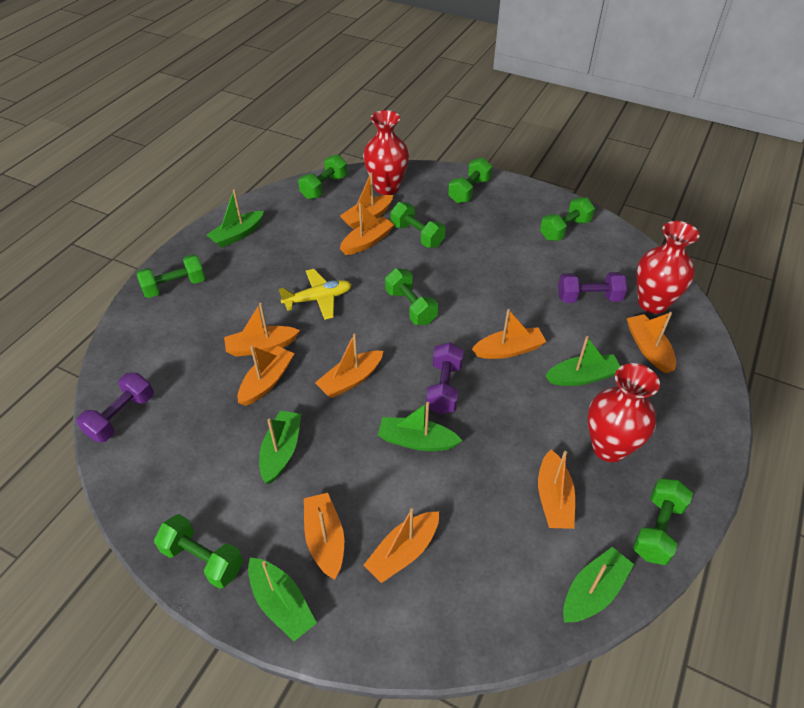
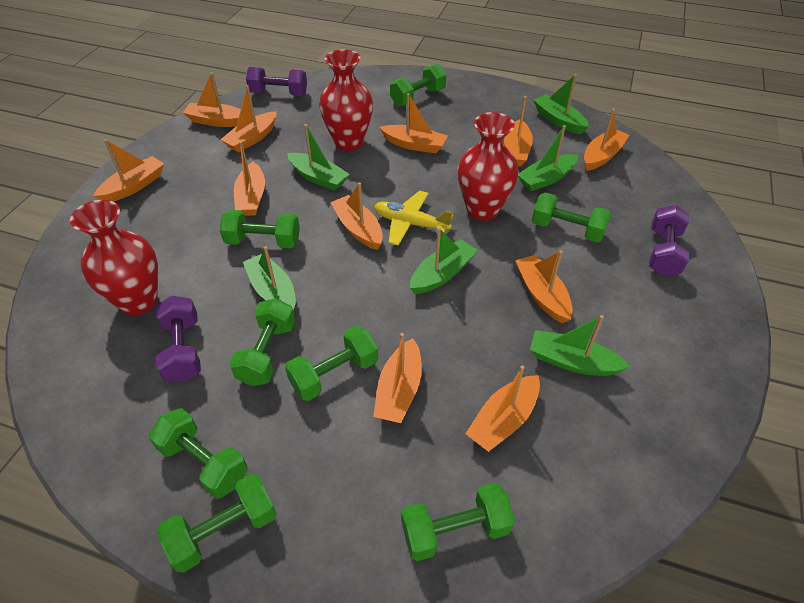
orange boat: [224,303,300,357] [238,345,294,406] [304,493,344,580] [315,334,383,398] [340,172,393,229] [340,202,395,255] [364,508,439,583] [472,309,546,359] [538,450,575,529] [626,312,676,373] = 10 -> [93,139,164,202] [183,73,241,127] [220,85,277,152] [234,141,265,216] [330,182,383,250] [373,333,422,423] [380,93,448,153] [465,365,540,452] [504,96,533,167] [515,250,573,323] [584,109,629,171] = 11

